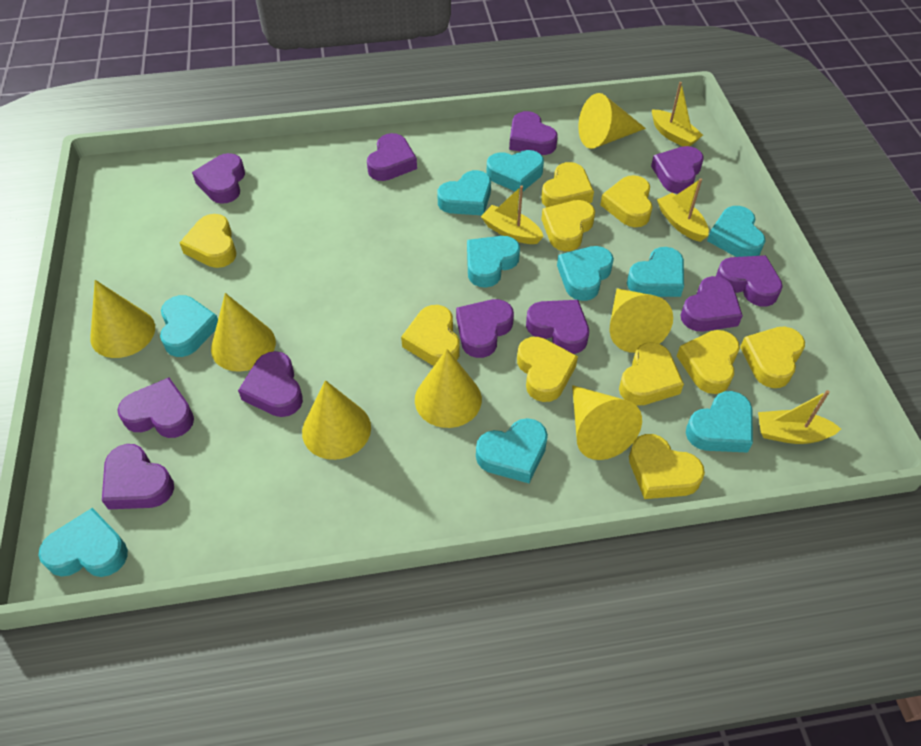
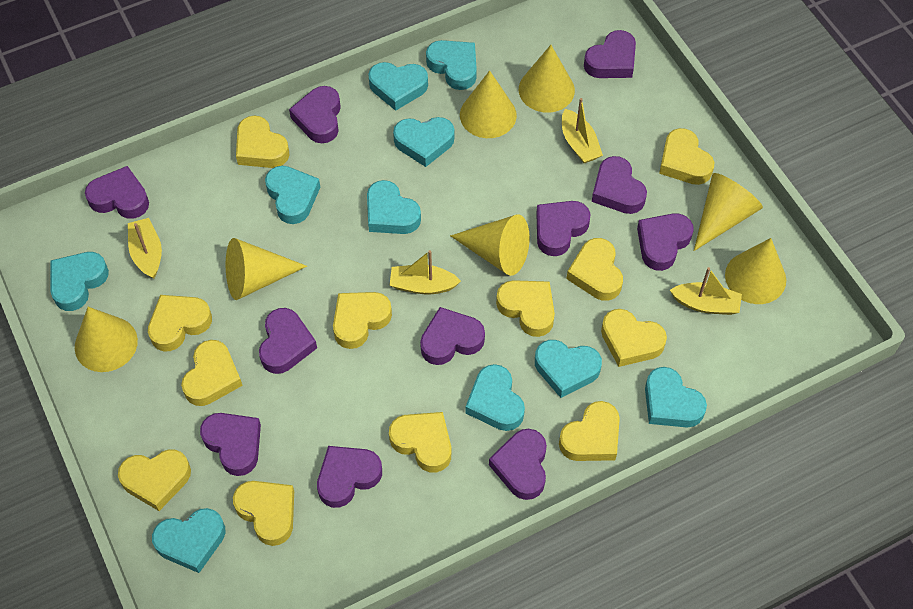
yellow heart: [180,214,236,268] [401,305,460,366] [517,337,578,402] [541,162,594,207] [541,200,595,251] [600,175,653,227] [619,342,684,406] [629,434,705,499] [677,330,740,394] [740,327,805,388] = 10 -> [118,449,191,511] [148,295,212,351] [181,340,243,406] [233,481,294,546] [236,116,290,168] [333,292,392,349] [389,412,451,473] [496,280,555,337] [559,401,620,461] [566,238,623,301] [601,309,667,367] [659,128,714,185] = 12

